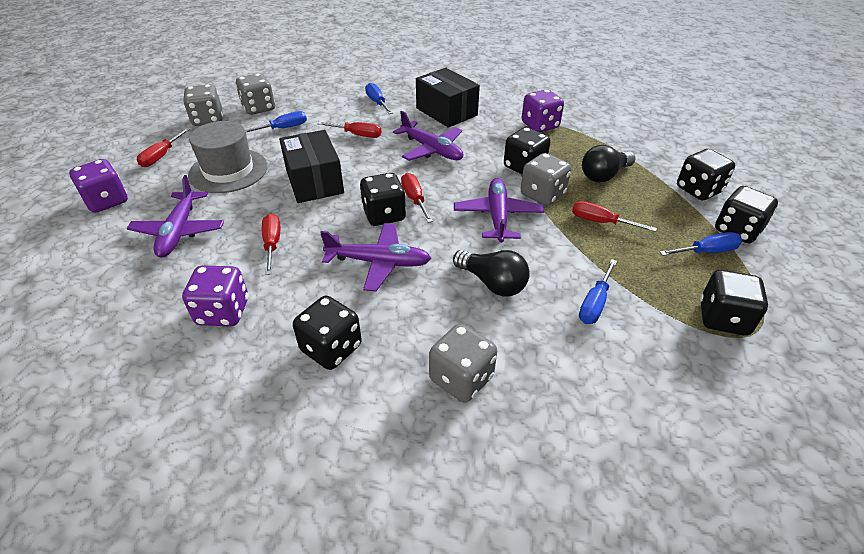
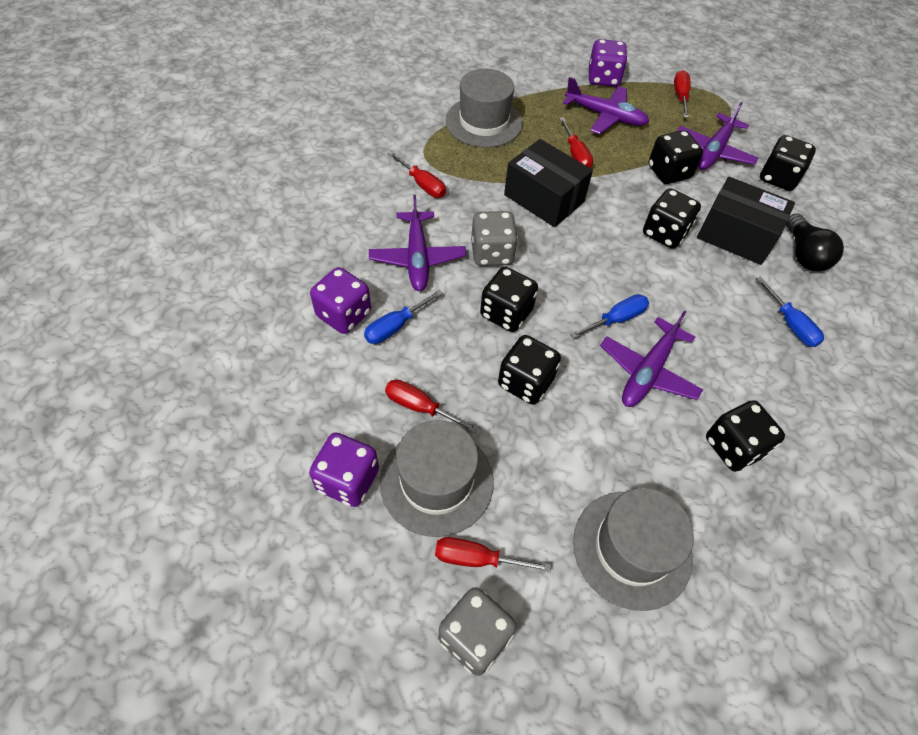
black light bulb: [453,250,530,297] [582,145,636,183] = 2 -> [786,214,844,271] = 1
blue screwdriver: [245,111,307,132] [365,83,393,114] [579,259,617,324] [660,232,742,256] = 4 -> [364,290,443,344] [570,294,649,339] [756,276,824,347] = 3
grey dice: [183,84,223,126] [235,73,275,115] [429,324,497,403] [521,153,571,206] = 4 -> [438,587,517,676] [471,211,518,266] = 2
grey hat: [188,121,268,193] = 1 -> [380,420,494,537] [445,69,523,148] [573,488,694,611] = 3

